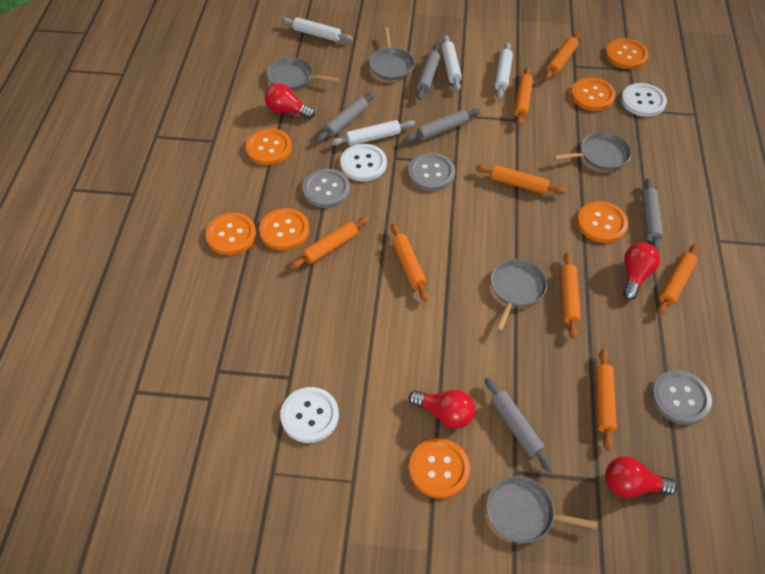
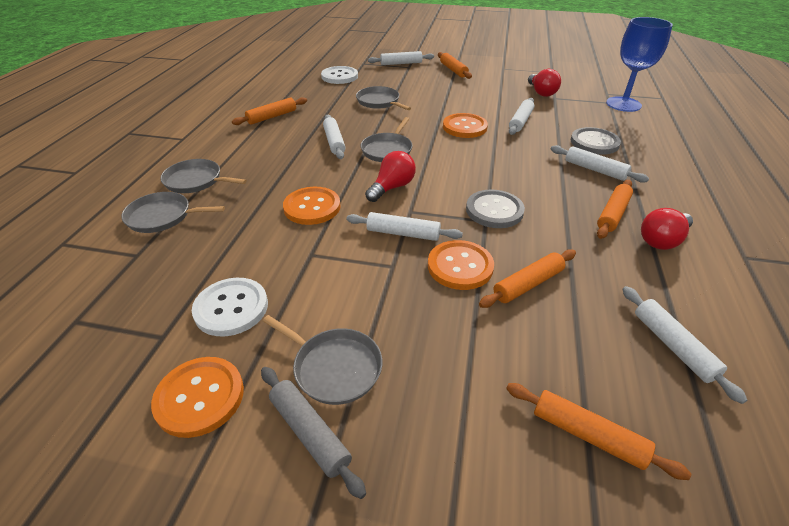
blue goblet: none = 0 -> [606,17,673,112] = 1
grey button: [302,169,350,208] [408,153,455,191] [651,370,712,425] = 3 -> [466,189,525,228] [571,127,621,155] = 2
grey rolling pin: [316,92,375,142] [404,108,481,142] [417,45,440,100] [485,378,553,473] [642,178,663,252] = 5 -> [261,367,366,499] = 1
orange button: [206,213,256,255] [245,128,292,165] [259,208,309,250] [409,438,470,499] [571,77,616,111] [577,201,628,243] [605,38,649,69] = 7 -> [151,357,244,438] [283,187,341,225] [428,240,494,290] [443,113,488,138] = 4
orange rolling pin: [290,217,370,269] [391,223,428,302] [476,165,566,195] [514,67,533,126] [544,32,581,80] [560,252,581,339] [595,349,617,451] [657,244,699,316] = 8 -> [232,97,307,125] [438,52,472,79] [479,249,576,308] [506,383,691,480] [597,180,633,239] = 5
red light bulb: [265,83,315,119] [409,390,475,429] [605,456,677,498] [623,242,660,300] = 4 -> [365,151,416,202] [528,69,561,97] [641,208,693,250] = 3
white button: [280,387,339,443] [340,144,387,181] [621,83,667,117] = 3 -> [192,278,268,336] [321,66,358,84] = 2
white rolling pin: [281,17,353,42] [331,120,415,146] [441,35,462,91] [495,42,513,99] = 4 -> [323,115,345,159] [346,212,463,241] [368,51,434,65] [509,98,534,135] [551,145,649,183] [622,286,747,404] = 6

